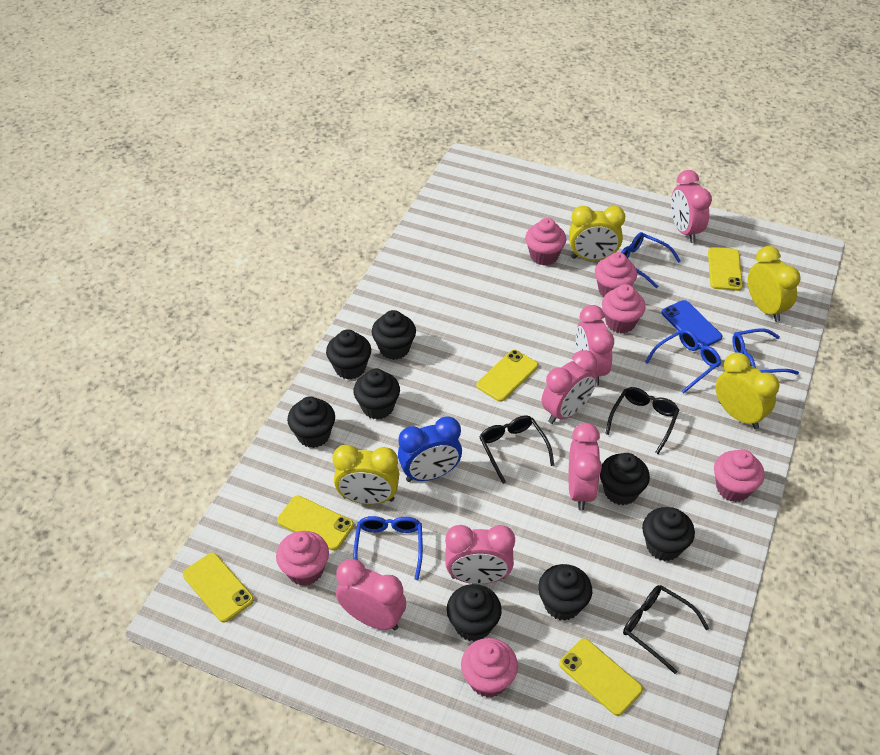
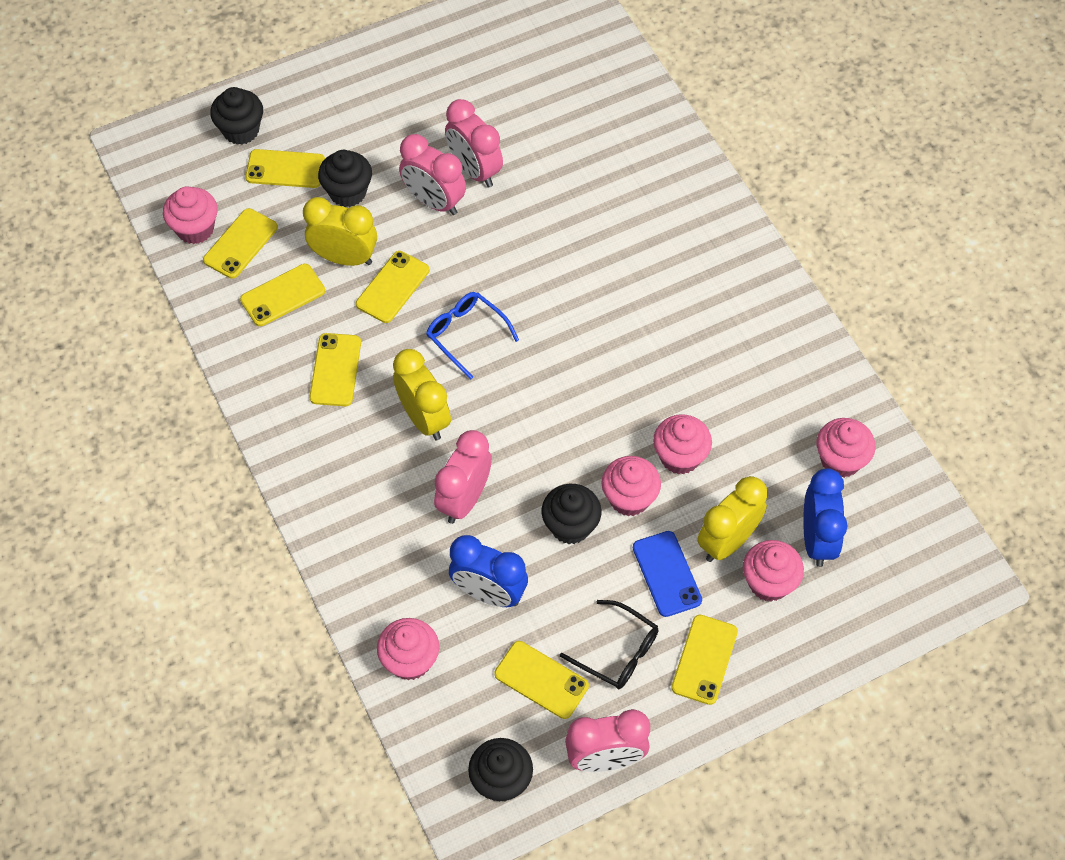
black cupcake: [287,396,335,448] [326,329,371,379] [353,369,400,420] [372,310,416,360] [447,584,502,642] [538,564,592,621] [600,453,650,505] [642,507,695,561] = 8 -> [210,87,263,145] [318,150,372,207] [468,738,533,802] [541,484,601,544] = 4
black glasses: [479,415,554,484] [605,387,679,454] [623,585,709,674] = 3 -> [560,600,659,689] = 1
blue clock: [398,416,462,482] = 1 -> [449,535,528,607] [803,468,847,567] = 2
blue glasses: [353,516,423,580] [621,232,681,288] [645,329,721,394] [732,328,799,374] = 4 -> [426,292,519,380] = 1
pink clock: [336,559,406,630] [445,525,515,584] [542,350,597,424] [569,423,602,510] [576,305,614,386] [671,170,712,243] = 6 -> [399,134,466,215] [434,430,492,524] [445,99,503,188] [565,709,650,772] = 4
yellow clock: [332,445,399,504] [569,206,625,261] [715,353,780,429] [748,246,801,322] = 4 -> [303,197,377,266] [393,349,451,440] [697,476,768,562] = 3
yellow phone: [183,553,254,623] [277,495,354,551] [476,350,538,402] [559,638,643,716] [708,247,743,291] = 5 -> [203,208,278,279] [240,264,325,326] [245,149,325,188] [309,333,361,406] [356,251,429,323] [495,641,589,719] [672,615,738,705] = 7

